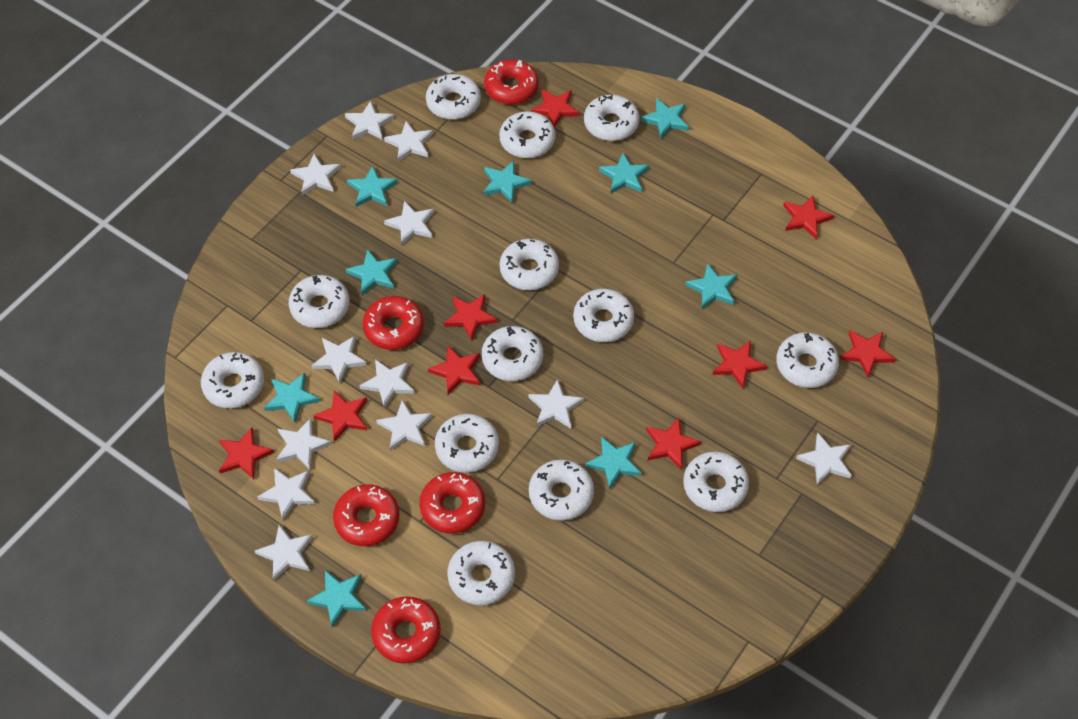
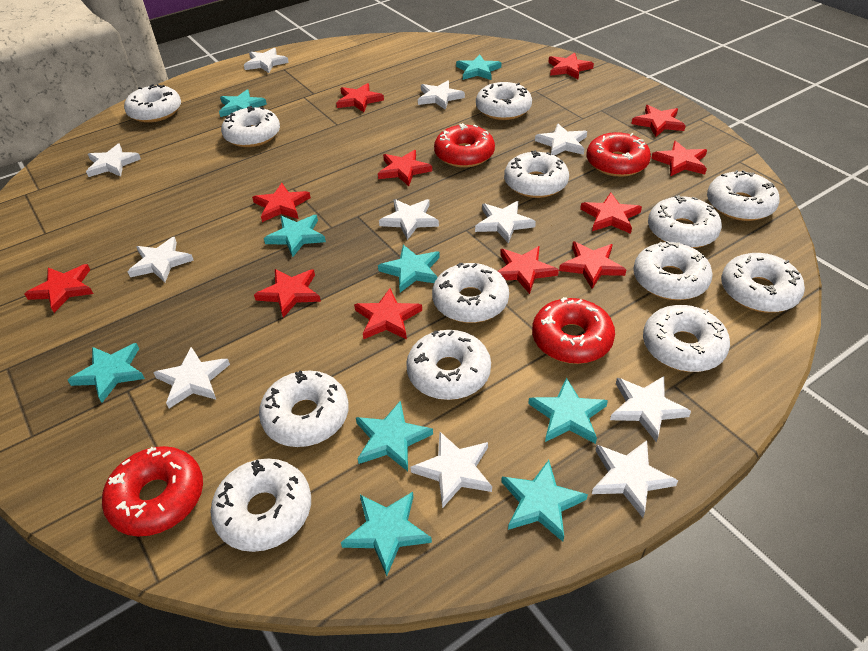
red donut: [333,484,400,546] [363,296,424,350] [371,596,441,664] [419,472,485,534] [484,59,539,105] = 5 -> [102,446,203,536] [434,123,495,168] [532,297,615,364] [587,132,651,177] = 4
red star: [219,428,274,479] [313,391,368,442] [428,346,480,395] [444,294,498,340] [531,89,580,128] [646,418,701,470] [712,340,767,388] [783,195,834,239] [840,330,896,377] = 9 -> [25,264,93,313] [252,183,311,222] [254,269,321,318] [336,83,384,112] [354,288,422,340] [378,150,432,186] [498,246,559,294] [548,53,594,79] [559,242,626,289] [580,193,642,234] [632,105,686,137] [651,141,707,176] = 12
white star: [255,525,313,581] [257,468,315,520] [276,418,332,470] [290,154,341,196] [311,336,367,383] [345,101,394,140] [359,359,415,408] [376,400,433,451] [384,121,433,162] [384,201,434,245] [528,379,584,429] [796,433,852,485] = 12 -> [86,144,141,177] [127,237,194,282] [153,347,230,408] [244,48,289,73] [379,199,439,240] [410,432,492,508] [418,81,465,110] [475,201,536,244] [535,124,587,156] [592,440,678,518] [610,376,691,442] = 11

